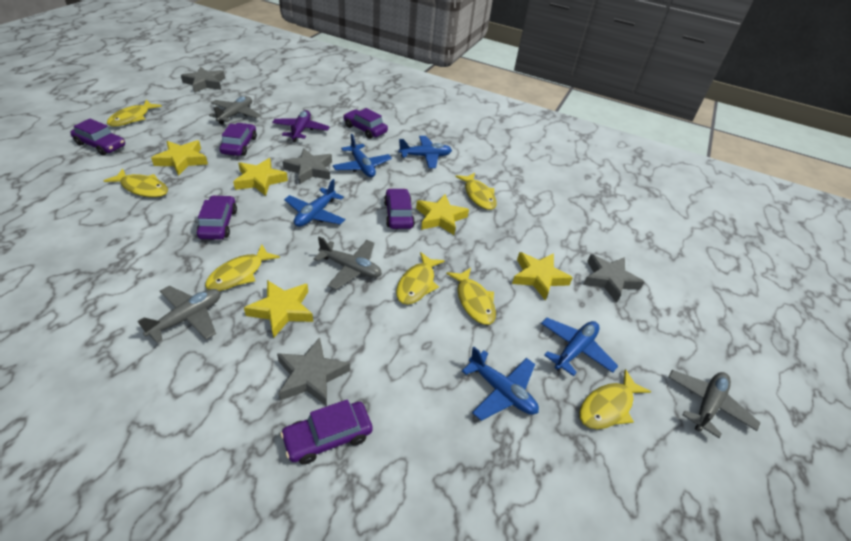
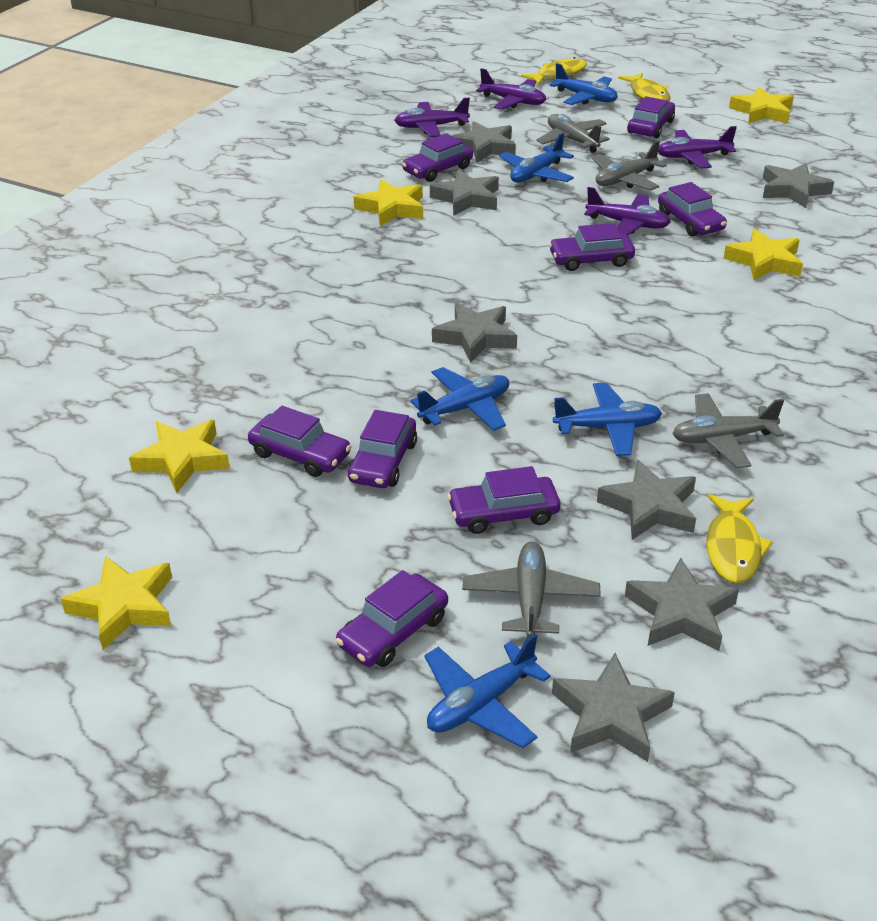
grey star: [181,66,225,93] [277,337,350,406] [282,148,332,184] [583,254,644,303] = 4 -> [430,170,499,216] [432,303,517,363] [452,121,516,163] [552,653,675,762] [597,460,696,540] [625,558,739,651] [763,163,834,208] = 7
purple car: [70,119,125,155] [196,195,237,240] [219,123,257,156] [280,399,373,465] [343,108,388,139] [384,188,415,229] = 6 -> [248,406,351,477] [336,570,448,667] [348,410,417,488] [402,133,473,182] [447,466,560,534] [549,223,635,271] [627,96,675,138] [658,182,727,236] = 8
purple plane: [272,110,330,142] = 1 -> [394,98,470,137] [476,68,546,110] [584,187,670,235] [658,126,737,169] = 4
yellow fish: [104,168,168,197] [107,100,162,127] [205,244,280,291] [396,252,444,305] [446,268,496,325] [455,173,497,210] [579,369,651,429] = 7 -> [521,57,587,85] [618,73,670,101] [706,494,773,583] = 3

